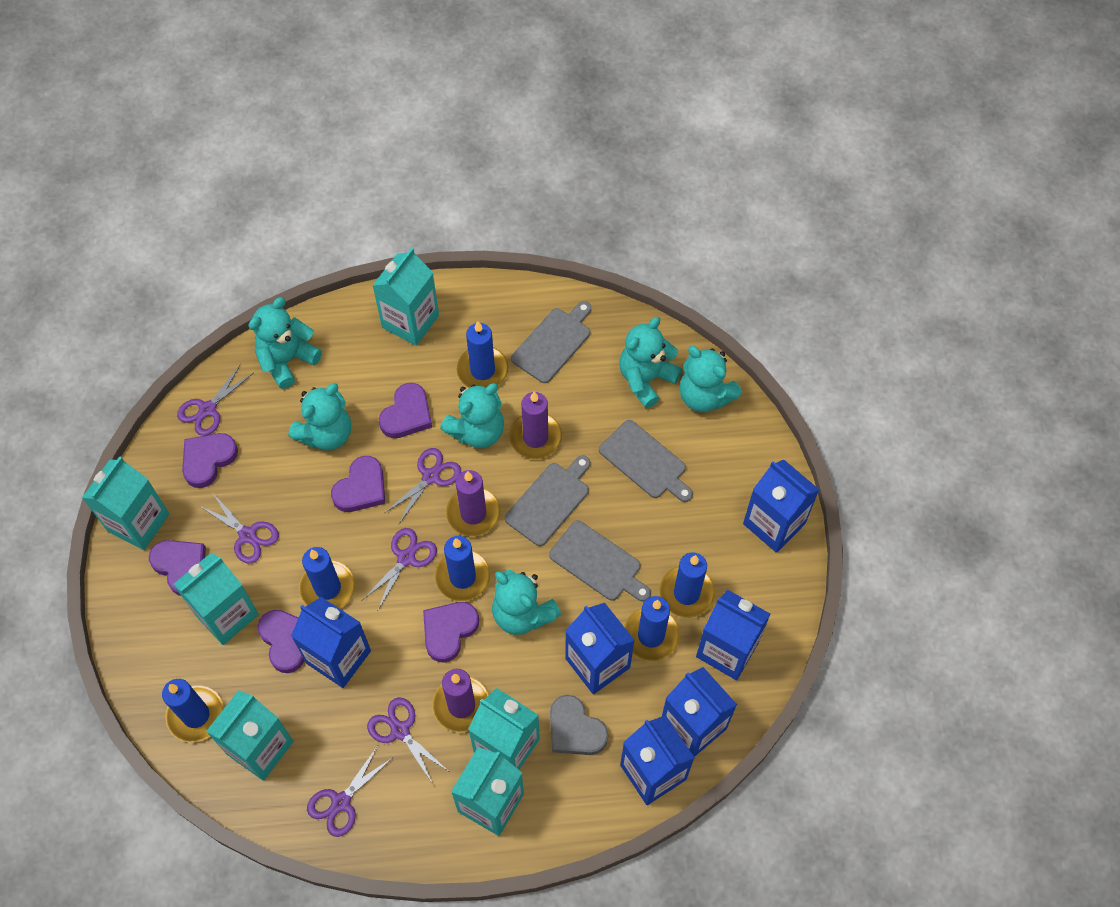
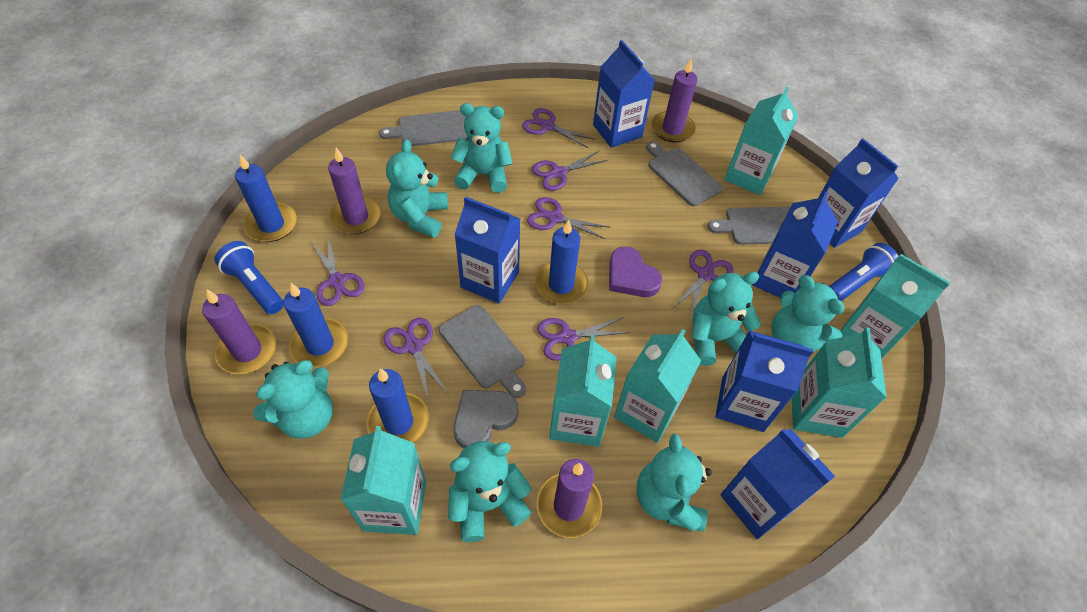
blue candle: [162,679,224,742] [299,547,355,609] [435,536,490,601] [457,321,508,388] [624,596,680,661] [659,552,715,618] = 6 -> [235,155,297,242] [283,283,348,368] [366,368,429,443] [535,220,588,304] = 4
blue flashlight: none = 0 -> [215,241,284,314] [828,243,899,301] = 2
purple candle: [432,669,489,733] [446,470,500,537] [509,392,562,459] = 3 -> [202,290,276,374] [328,148,381,234] [537,459,602,538] [651,59,698,143] = 4
purple heart: [149,540,206,596] [182,433,238,488] [257,610,305,673] [331,456,385,512] [379,383,432,438] [423,602,479,663] = 6 -> [609,247,662,297] = 1
purple scissors: [177,364,254,436] [198,492,279,563] [307,746,392,837] [361,528,437,612] [367,697,448,784] [385,448,461,525] = 6 -> [311,235,365,306] [384,318,448,401] [522,108,596,148] [527,197,609,239] [532,151,608,191] [537,317,630,361] [672,249,733,317] = 7
turquoise teddy bear: [248,297,322,389] [289,383,351,451] [440,383,504,448] [492,570,561,635] [619,317,682,408] [679,346,742,412] = 6 -> [253,360,333,439] [386,139,448,238] [448,441,532,542] [450,103,513,193] [637,434,712,532] [692,272,761,366] [771,275,845,352] = 7

